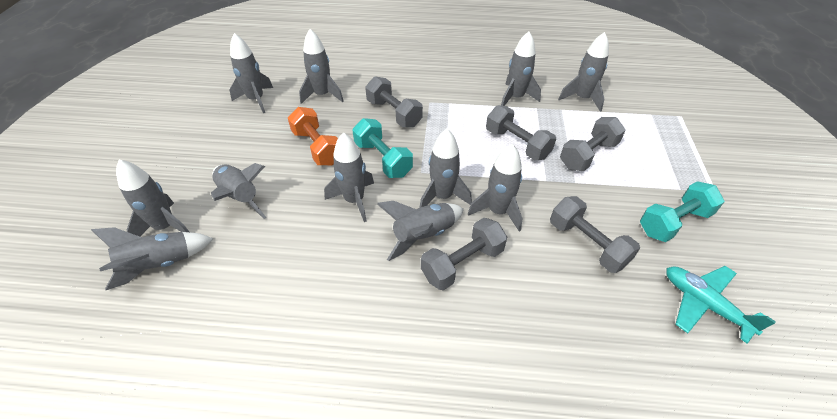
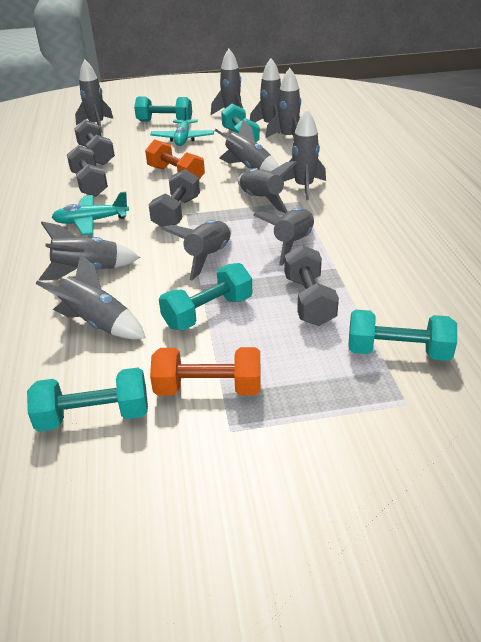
grey dumbbell: [365,76,423,128] [421,218,507,290] [486,105,556,160] [550,196,640,273] [560,117,626,171] = 5 -> [67,145,108,197] [74,120,115,165] [149,169,200,227] [284,245,339,326] = 4
orange dumbbell: [288,107,338,165] = 1 -> [145,139,205,179] [150,347,260,395] = 2
turquoise dumbbell: [352,118,413,178] [640,181,725,242] = 2 -> [27,368,148,432] [134,97,192,122] [159,263,252,330] [221,104,260,142] [348,310,457,361] = 5
turquoise plane: [666,266,776,343] = 1 -> [51,192,129,236] [150,106,214,146] = 2

